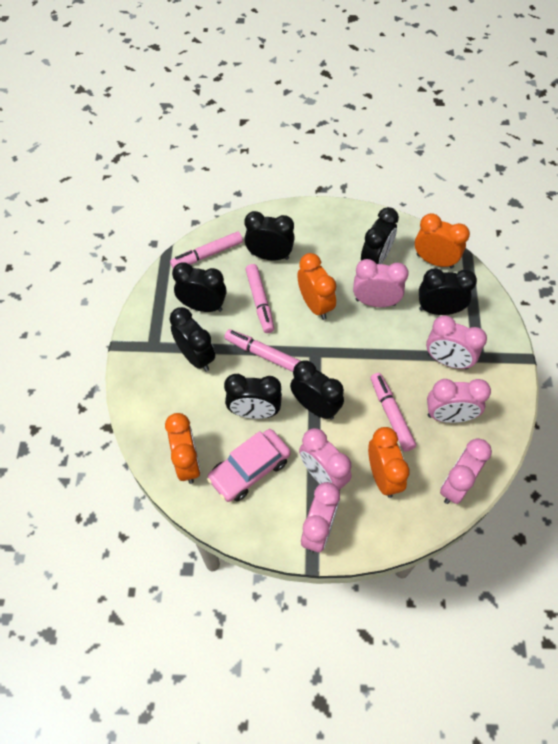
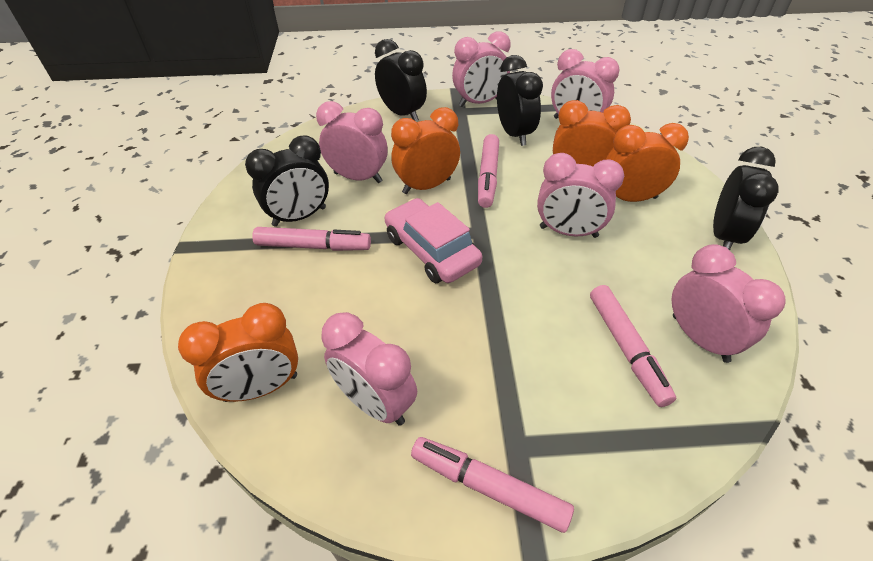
black clock: [169,307,215,372] [172,262,226,312] [224,374,282,419] [244,211,295,261] [290,360,344,420] [361,207,399,264] [419,268,477,315] = 7 -> [245,135,329,227] [375,39,427,121] [497,55,543,146] [713,147,779,250] = 4

